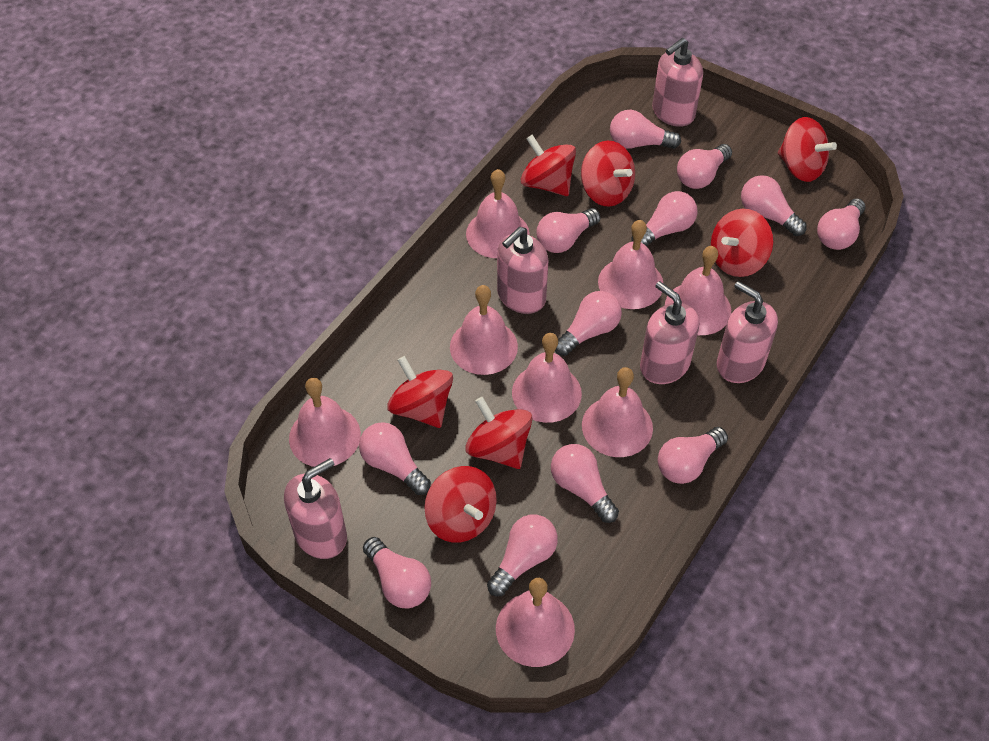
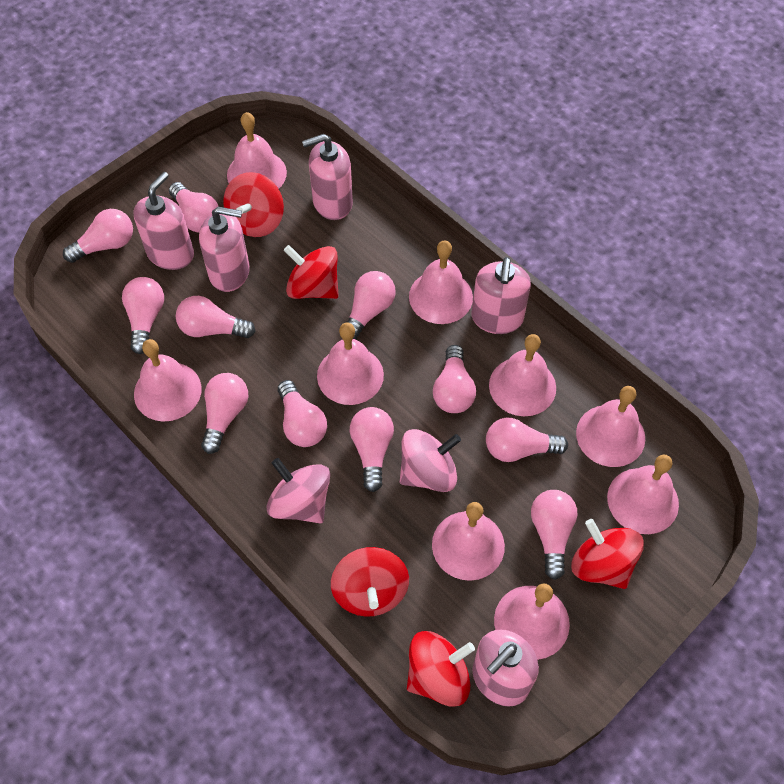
pink bell: [289,378,361,467] [450,285,518,375] [466,169,530,258] [496,578,575,667] [512,333,582,423] [582,367,653,457] [598,220,664,309] [665,246,731,335] = 8 -> [134,339,202,421] [227,112,287,189] [317,323,384,405] [409,240,473,324] [432,502,505,581] [489,334,556,416] [494,583,570,660] [576,386,645,467] [607,454,679,534] = 9
pink light bulb: [359,422,431,495] [363,537,431,608] [487,514,558,596] [536,208,601,253] [551,444,619,523] [555,291,622,356] [610,110,681,149] [631,191,698,246] [658,427,728,484] [677,144,732,189] [741,175,807,236] [817,198,866,250] = 12 -> [63,209,133,263] [122,277,164,354] [169,182,219,233] [176,296,256,338] [201,373,248,454] [278,380,327,447] [346,271,396,340] [350,407,394,492] [433,345,476,413] [486,418,568,462] [531,490,578,580] = 11
pink spinning top: none = 0 -> [266,458,330,523] [400,429,461,492] = 2
red spinning top: [387,356,453,428] [424,466,497,543] [465,397,532,469] [521,135,576,196] [581,141,635,207] [711,209,773,277] [778,117,837,182] = 7 -> [223,172,284,237] [284,245,339,299] [331,547,409,617] [407,631,475,707] [571,519,644,589] = 5

